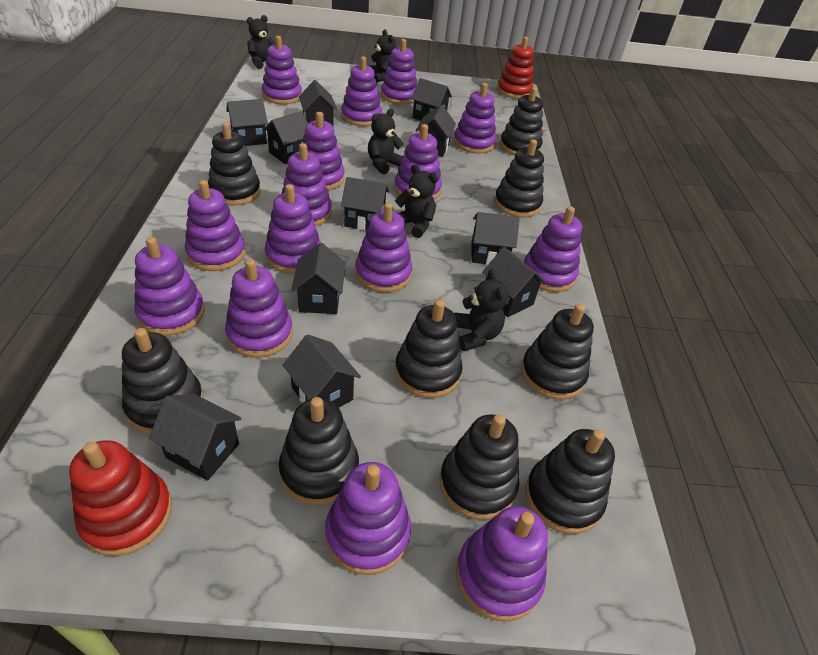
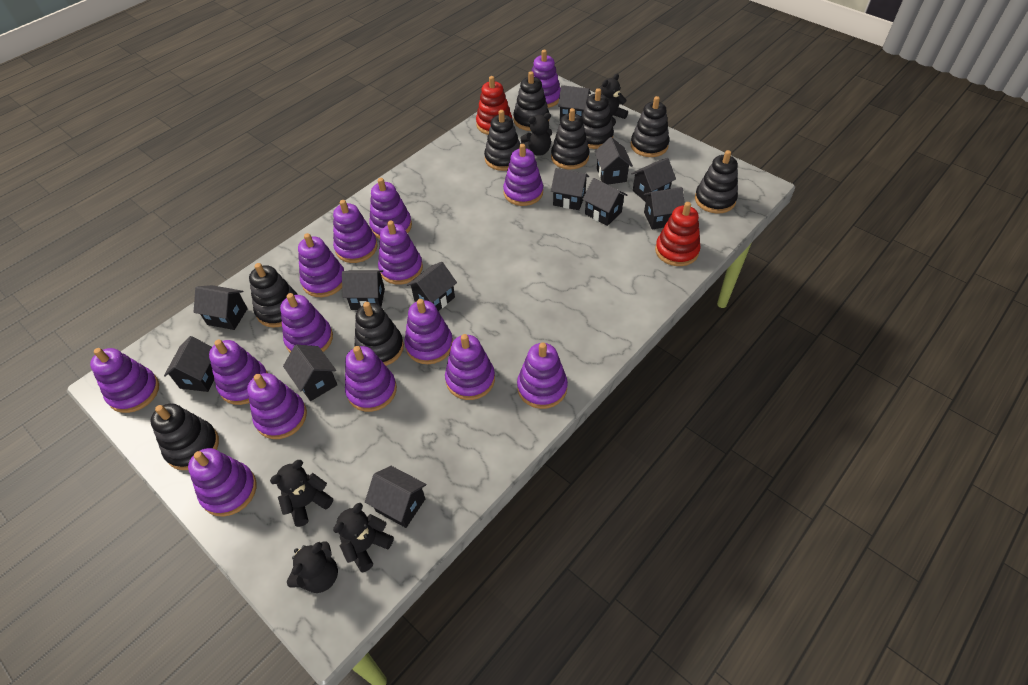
black house: [149,394,242,481] [226,99,268,146] [263,111,308,164] [283,334,361,407] [291,243,346,314] [299,80,337,126] [341,177,389,231] [411,78,452,120] [416,105,456,157] [471,212,520,265] [482,247,546,317] = 11 -> [164,336,214,392] [194,285,248,330] [283,345,337,401] [342,270,385,310] [365,466,427,528] [407,262,457,311] [551,168,589,210] [558,85,591,120] [582,178,628,226] [595,137,633,185] [631,158,676,202] [644,187,685,229] = 12

